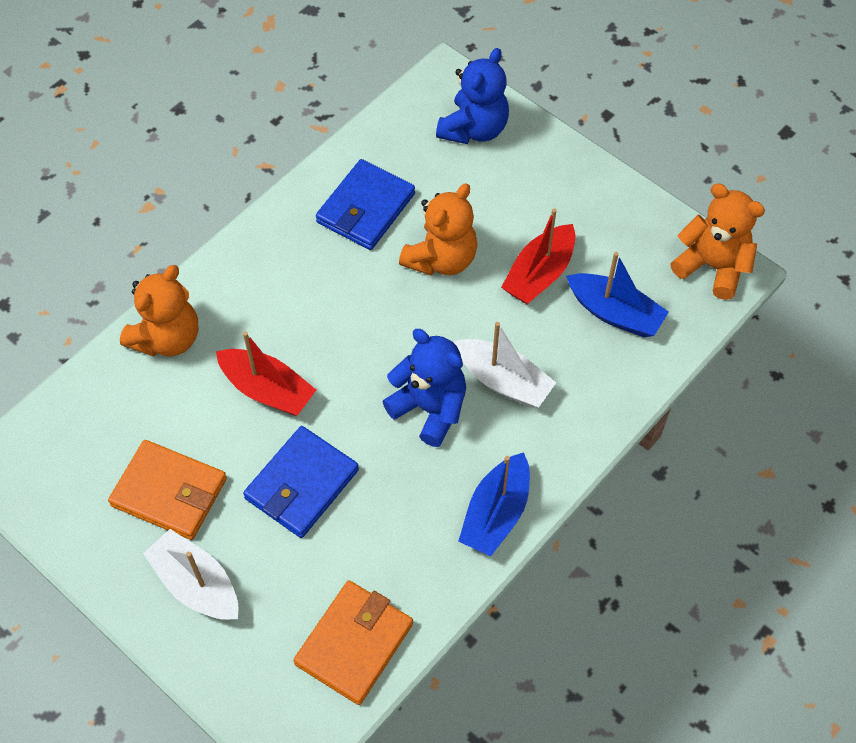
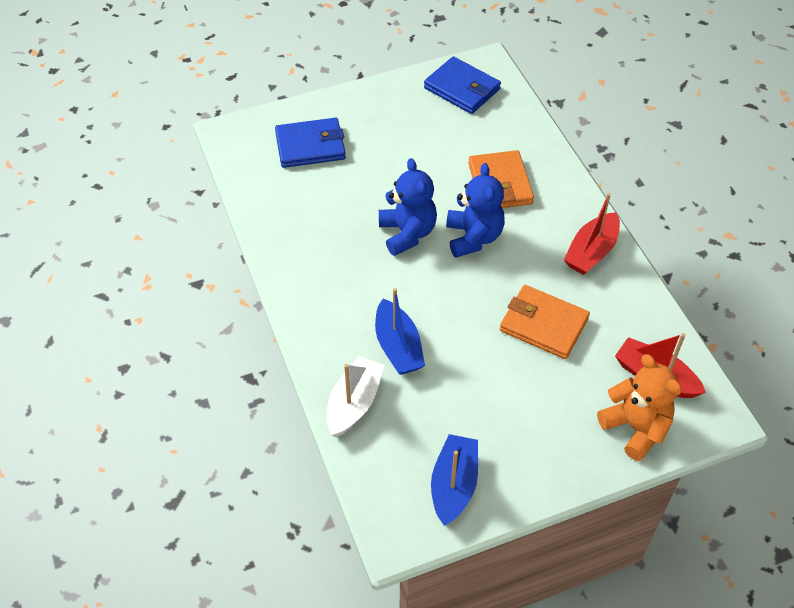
orange teddy bear: [120,265,199,356] [399,183,477,276] [670,183,765,300] = 3 -> [597,354,682,461] = 1
white boat: [143,529,238,620] [454,322,556,408] = 2 -> [327,356,384,437] = 1

